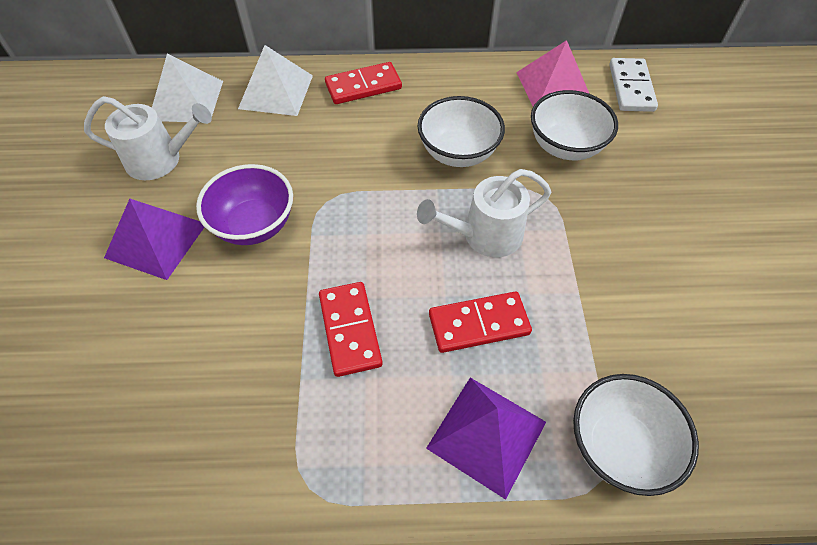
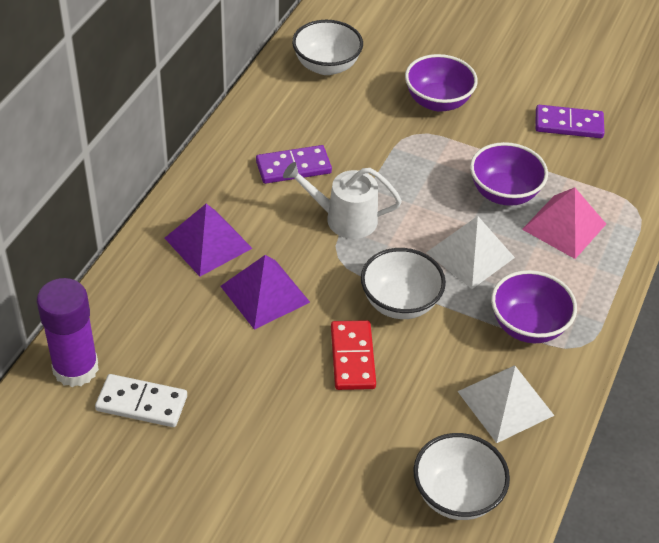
purple bowl: [196,164,293,245] = 1 -> [405,54,478,112] [470,142,548,206] [491,270,577,343] = 3
purple domino: none = 0 -> [256,145,332,184] [536,105,605,138] = 2
purple glue stick: none = 0 -> [37,278,99,387] = 1
red domino: [319,282,383,377] [325,62,402,104] [429,291,532,353] = 3 -> [331,320,376,390] = 1
white watering can: [84,96,212,180] [417,169,551,257] = 2 -> [283,162,402,239] = 1

